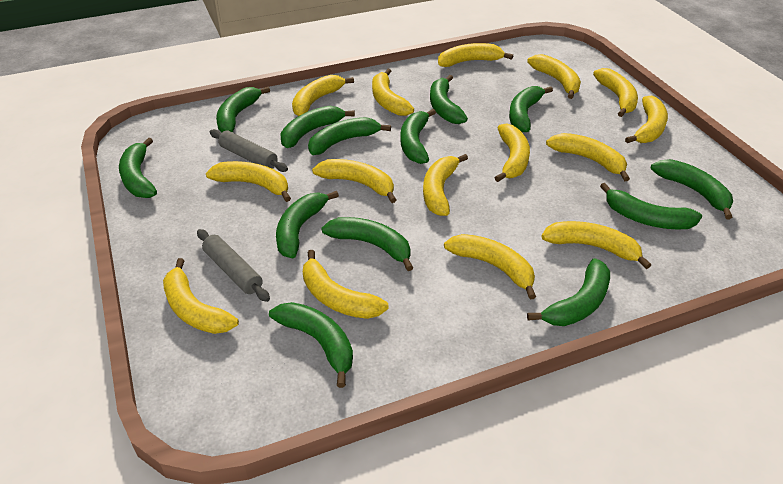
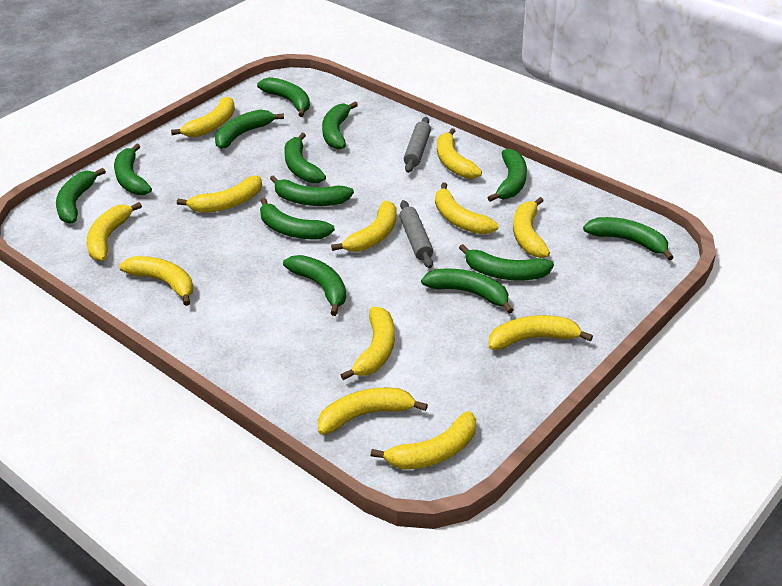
yellow banana: [163,258,239,334] [206,161,291,202] [292,75,354,116] [303,250,389,319] [312,159,396,203] [372,69,414,116] [423,154,468,216] [438,43,513,67] [444,234,536,299] [495,123,530,182] [527,54,581,99] [541,221,651,269] [546,133,630,181] [593,68,638,117] [625,96,668,143] = 15 -> [87,202,142,261] [119,256,193,306] [171,97,235,137] [177,176,262,213] [318,388,428,435] [331,201,396,252] [341,307,395,380] [370,411,476,470] [435,183,499,234] [437,128,482,179] [489,315,593,350] [513,197,550,258] = 12

